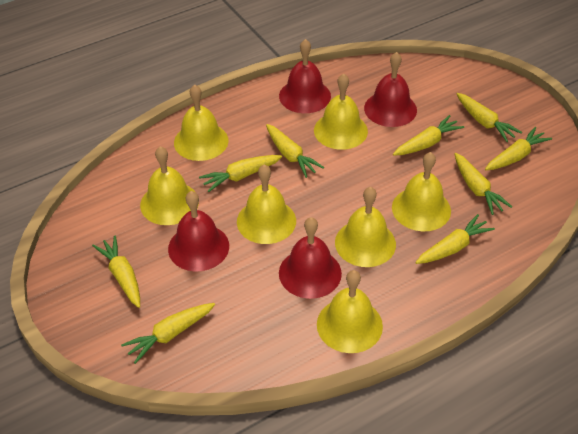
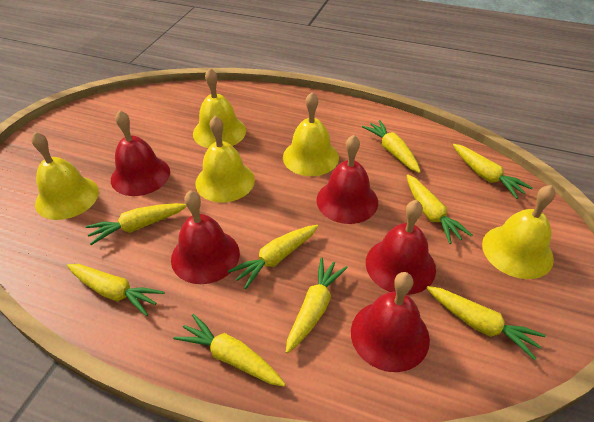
red bell: [168,191,229,272] [279,39,331,113] [279,217,342,299] [364,52,417,127] = 4 -> [111,110,170,196] [171,190,240,284] [316,135,378,224] [351,272,430,372] [366,200,436,295] = 5
yellow bell: [140,146,199,225] [174,85,229,161] [237,164,296,244] [314,74,368,150] [317,270,383,353] [335,187,396,267] [392,152,451,231] = 7 -> [31,132,99,220] [193,68,246,148] [196,116,255,203] [283,92,339,176] [482,185,556,279] = 5

